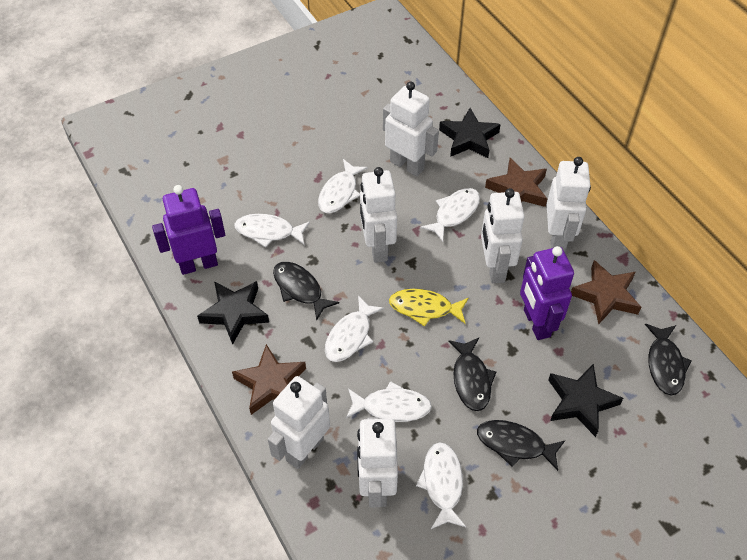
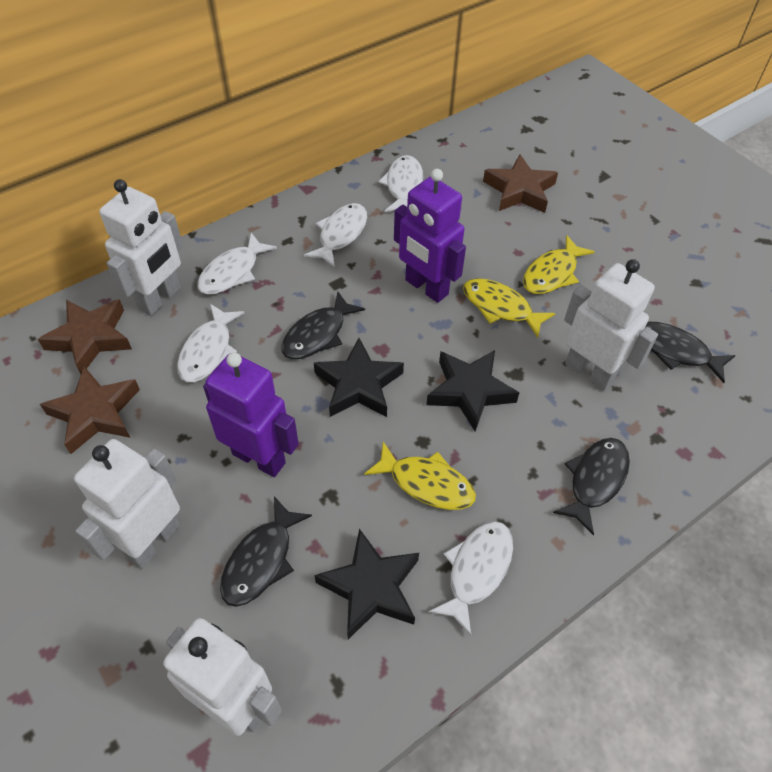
white fish: [235,214,310,248] [318,159,368,213] [325,296,384,362] [346,381,432,422] [416,442,466,529] [420,188,480,242] = 6 -> [177,304,244,382] [197,233,277,295] [304,203,367,268] [378,155,423,212] [428,521,513,636] = 5
white robot: [268,376,330,469] [357,417,398,507] [360,167,397,263] [383,82,439,176] [481,188,524,283] [547,157,591,252] = 6 -> [74,439,180,569] [99,179,183,316] [163,618,282,736] [564,259,658,391] = 4
yellow fish: [389,289,469,327] = 1 -> [364,441,476,510] [463,278,556,338] [523,235,595,294] = 3

